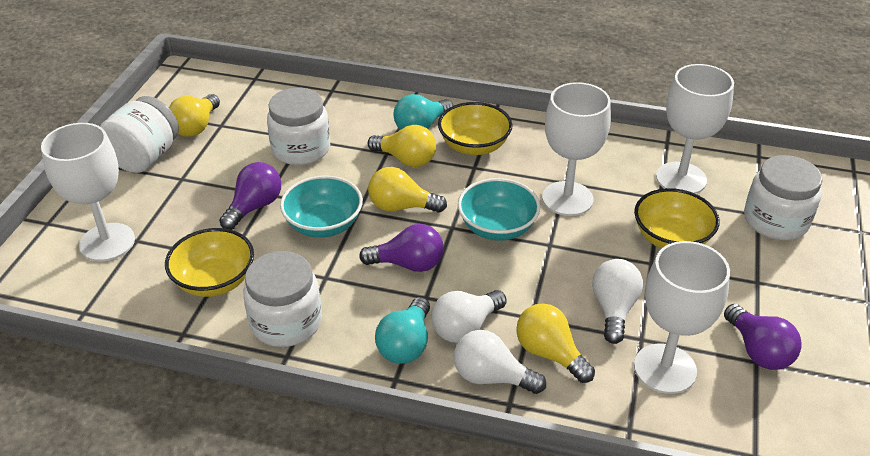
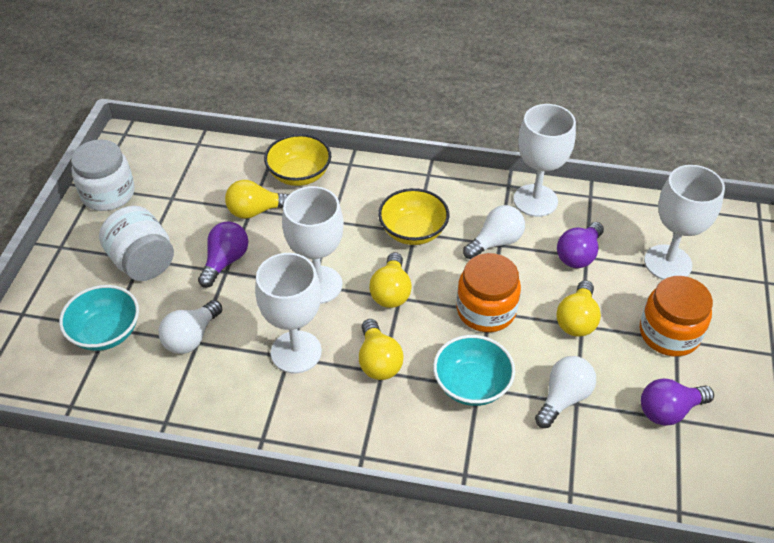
orange jar: none = 0 -> [457,253,521,332] [640,276,713,356] = 2
turquoise light bulb: [375,297,430,364] [394,94,453,130] = 2 -> none = 0
white jar: [100,96,179,173] [243,251,322,347] [267,88,330,165] [744,155,823,240] = 4 -> [71,140,135,211] [99,206,174,281] = 2
yellow bowl: [165,228,254,297] [438,102,513,155] [634,188,720,249] = 3 -> [264,134,331,186] [378,188,449,245] = 2

